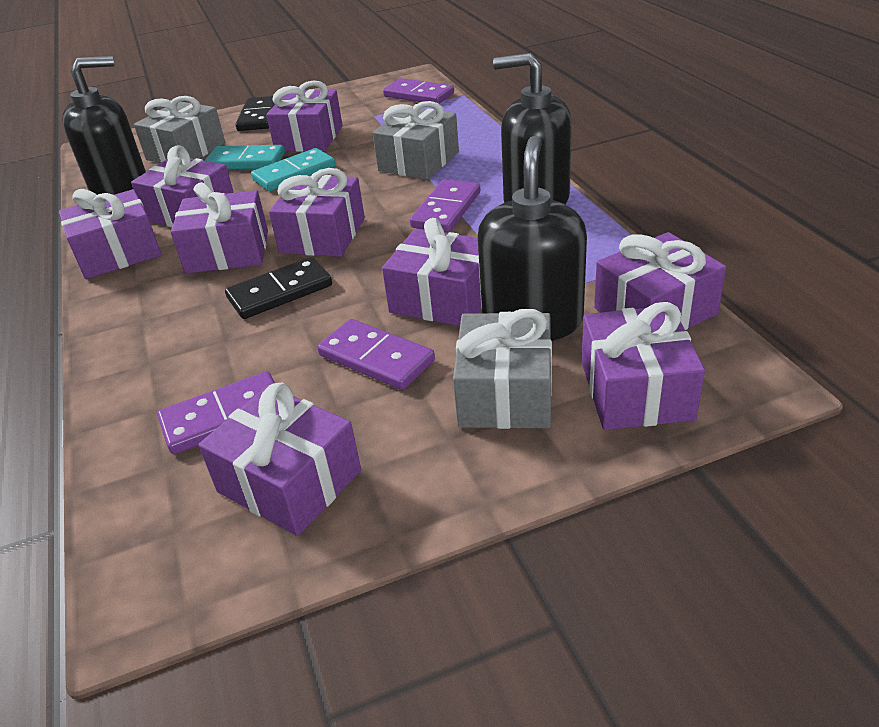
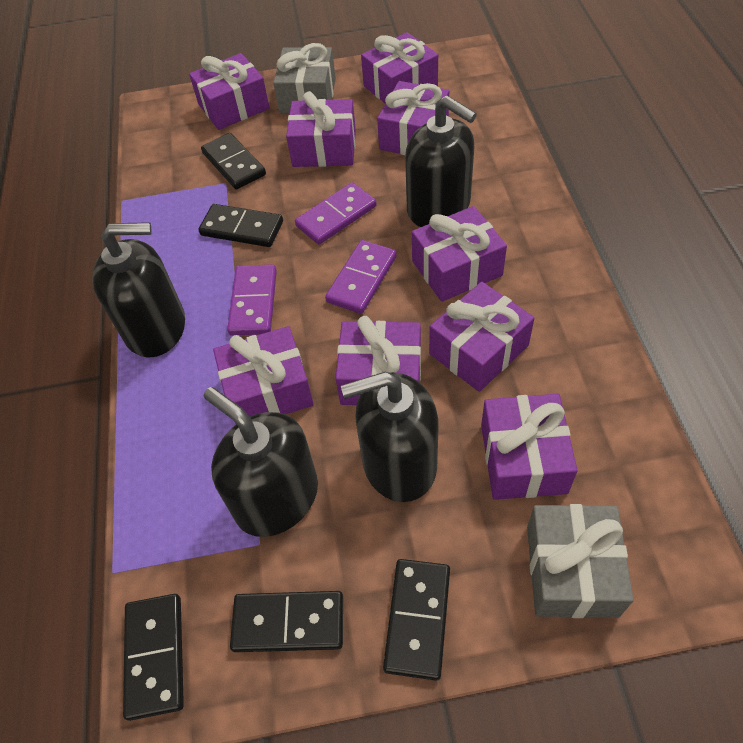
black domino: [225,257,332,319] [235,96,275,131] = 2 -> [123,594,184,721] [198,204,283,247] [201,133,266,189] [230,591,343,652] [383,559,450,681] = 5
black soap dispenser: [62,56,146,195] [478,136,587,341] [493,53,572,204] = 3 -> [92,222,185,357] [204,387,318,537] [341,372,438,502] [405,95,477,227] = 4
grey gift: [134,96,225,163] [372,101,459,180] [453,309,552,429] = 3 -> [273,43,336,114] [527,504,634,618] = 2
purple domino: [157,371,275,454] [317,319,435,390] [383,78,454,104] [410,179,480,232] = 4 -> [227,264,277,336] [295,182,377,245] [325,240,397,314] = 3
turquoise domino: [204,145,285,169] [251,148,336,191] = 2 -> none = 0

